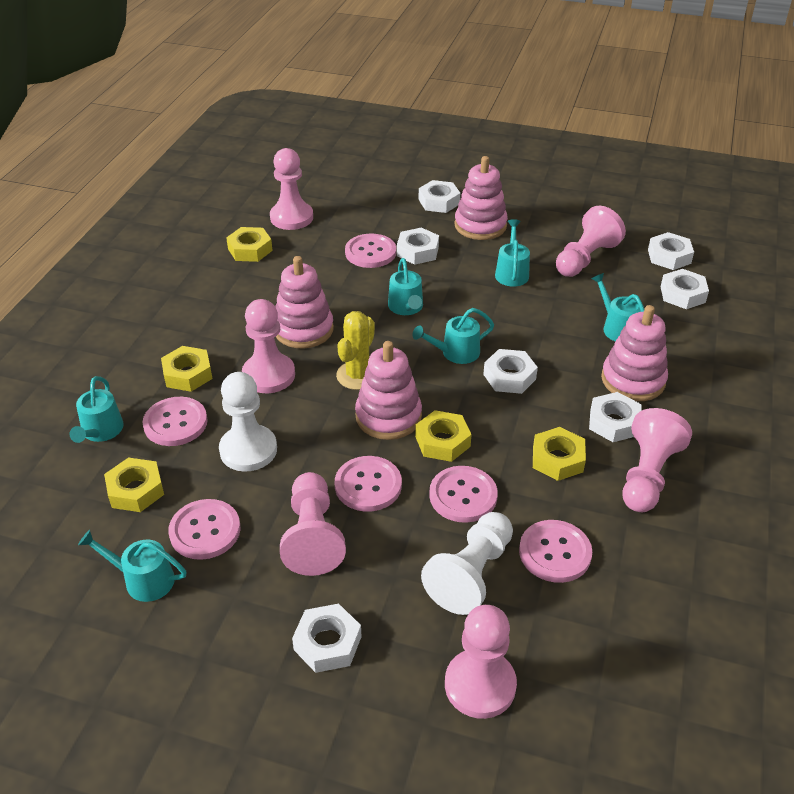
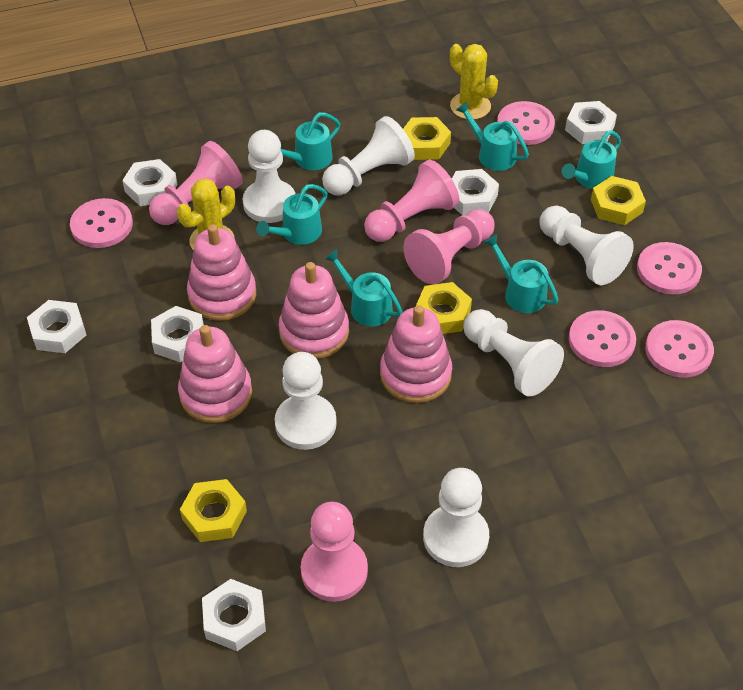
pink button: [143,397,208,446] [168,499,241,560] [335,456,402,512] [345,234,396,268] [429,466,498,523] [519,520,592,583] = 6 -> [70,198,133,248] [497,101,555,145] [569,310,636,367] [637,242,702,294] [645,320,714,378] = 5
pink pawn: [242,299,295,393] [270,148,313,230] [280,472,346,576] [445,605,517,719] [556,206,626,277] [623,408,692,512] = 6 -> [149,141,243,225] [301,502,368,602] [364,160,460,242] [403,209,495,285] = 4
white nut: [292,604,361,673] [397,227,439,265] [419,180,460,213] [483,349,538,394] [589,392,642,442] [648,232,694,270] [661,269,709,309] = 7 -> [27,300,86,353] [122,159,178,206] [151,306,204,362] [202,579,266,651] [452,169,499,215] [565,101,617,144] = 6
white pawn: [219,372,277,472] [421,512,513,615] = 2 -> [243,130,295,223] [275,352,337,450] [322,116,415,196] [423,468,489,567] [463,309,564,396] [539,206,634,285] = 6
yellow cactus: [336,311,375,390] = 1 -> [177,178,235,251] [450,44,498,119] = 2
yellow nut: [104,458,164,512] [161,346,212,392] [226,227,273,262] [415,410,472,462] [533,427,586,481] = 5 -> [180,479,247,542] [403,117,451,160] [416,282,472,334] [591,176,646,225] = 4

